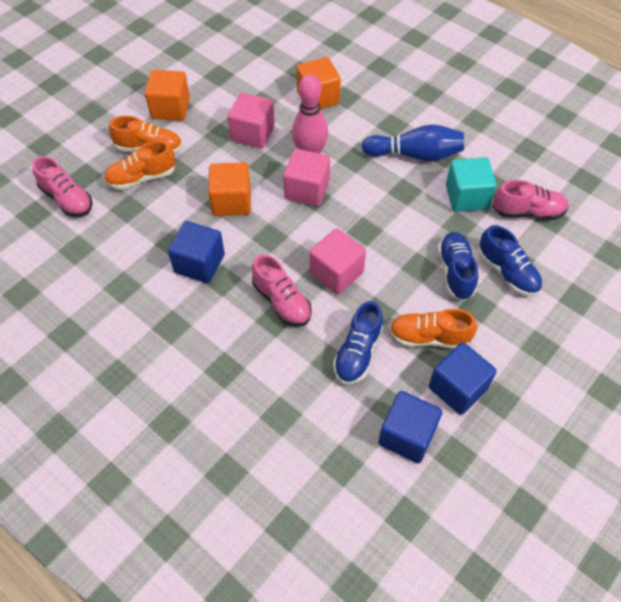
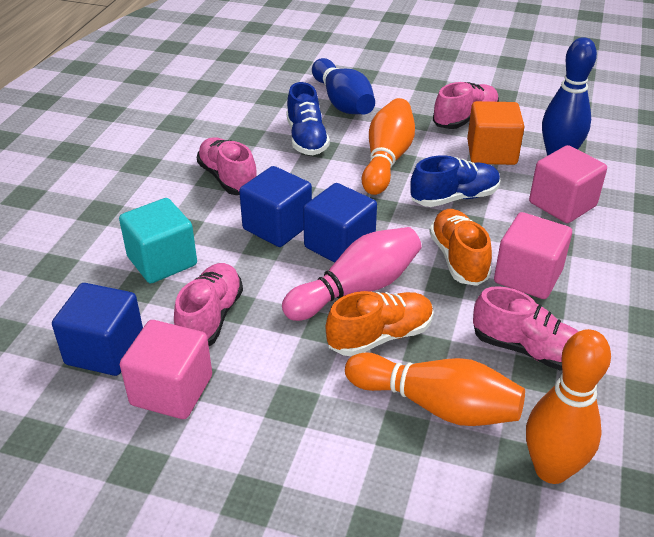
blue bowling pin: [362,124,464,161] = 1 -> [312,58,375,114] [542,37,597,156] = 2
blue shoe: [333,301,383,384] [438,232,478,301] [478,225,542,296] = 3 -> [287,82,330,155] [410,155,500,207] = 2
orange bowling pin: none = 0 -> [345,352,525,426] [362,98,415,195] [526,329,611,484] = 3
orange cube: [145,70,190,121] [208,162,251,216] [296,57,341,109] = 3 -> [467,101,524,165] = 1
orange shoe: [104,141,175,190] [109,116,182,153] [389,309,477,349] = 3 -> [326,291,434,356] [429,209,492,286] = 2
pink shoe: [32,156,92,217] [252,254,312,327] [493,180,569,220] = 3 -> [174,263,243,346] [197,137,257,195] [433,82,499,129] [473,286,579,370] = 4

